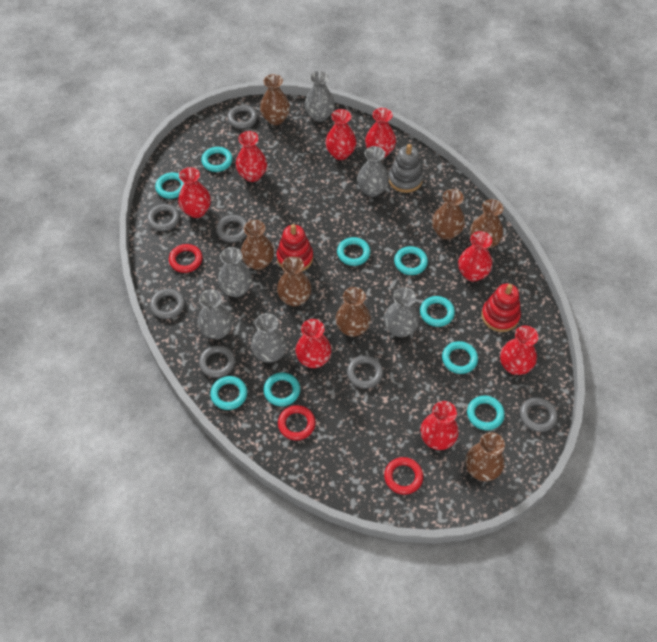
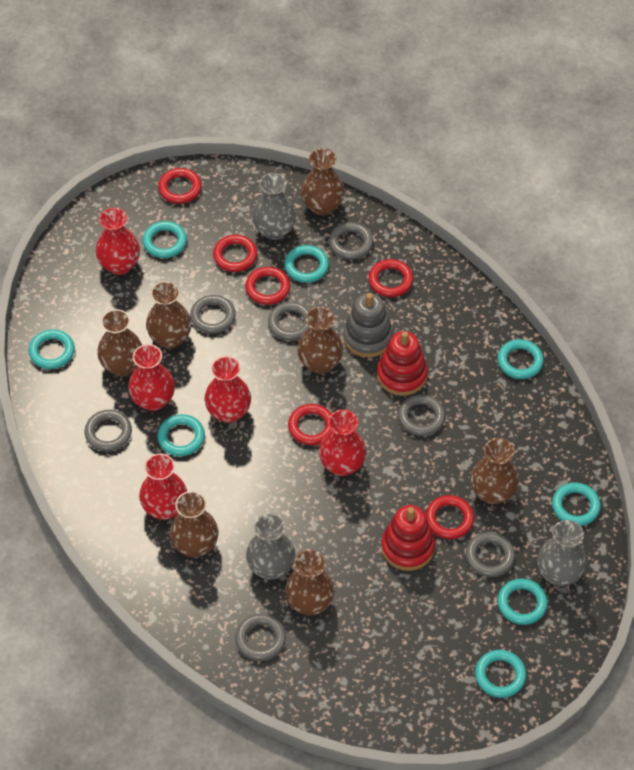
grey vase: [197,290,233,339] [218,247,252,297] [251,313,287,363] [305,71,335,122] [357,146,389,197] [384,287,419,337] = 6 -> [246,514,295,580] [252,173,296,240] [537,520,587,586] = 3
red ring: [169,244,202,273] [278,405,316,440] [384,457,423,495] = 3 -> [158,168,202,204] [213,235,257,272] [245,267,290,305] [288,404,332,445] [368,259,413,297] [425,495,474,539] = 6
red vase: [178,167,211,218] [236,131,267,182] [295,319,331,368] [325,109,356,160] [365,108,396,158] [420,401,459,450] [458,231,492,282] [500,326,539,375] = 8 -> [95,208,140,275] [128,344,175,411] [139,453,187,520] [204,356,251,423] [319,409,366,476] = 5
turquoise ring: [155,173,184,199] [201,147,233,172] [210,376,247,410] [263,372,300,406] [337,237,370,266] [394,246,428,275] [420,296,455,327] [442,341,478,374] [467,396,505,430] = 9 -> [29,329,75,369] [143,221,187,258] [158,414,205,456] [284,245,329,283] [475,650,526,698] [497,339,544,379] [497,579,548,625] [552,483,601,526] = 8

